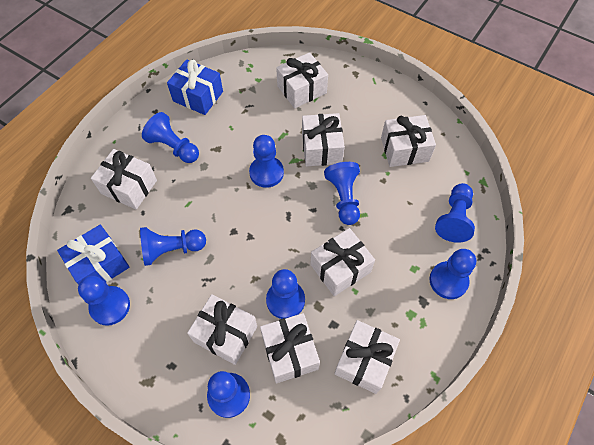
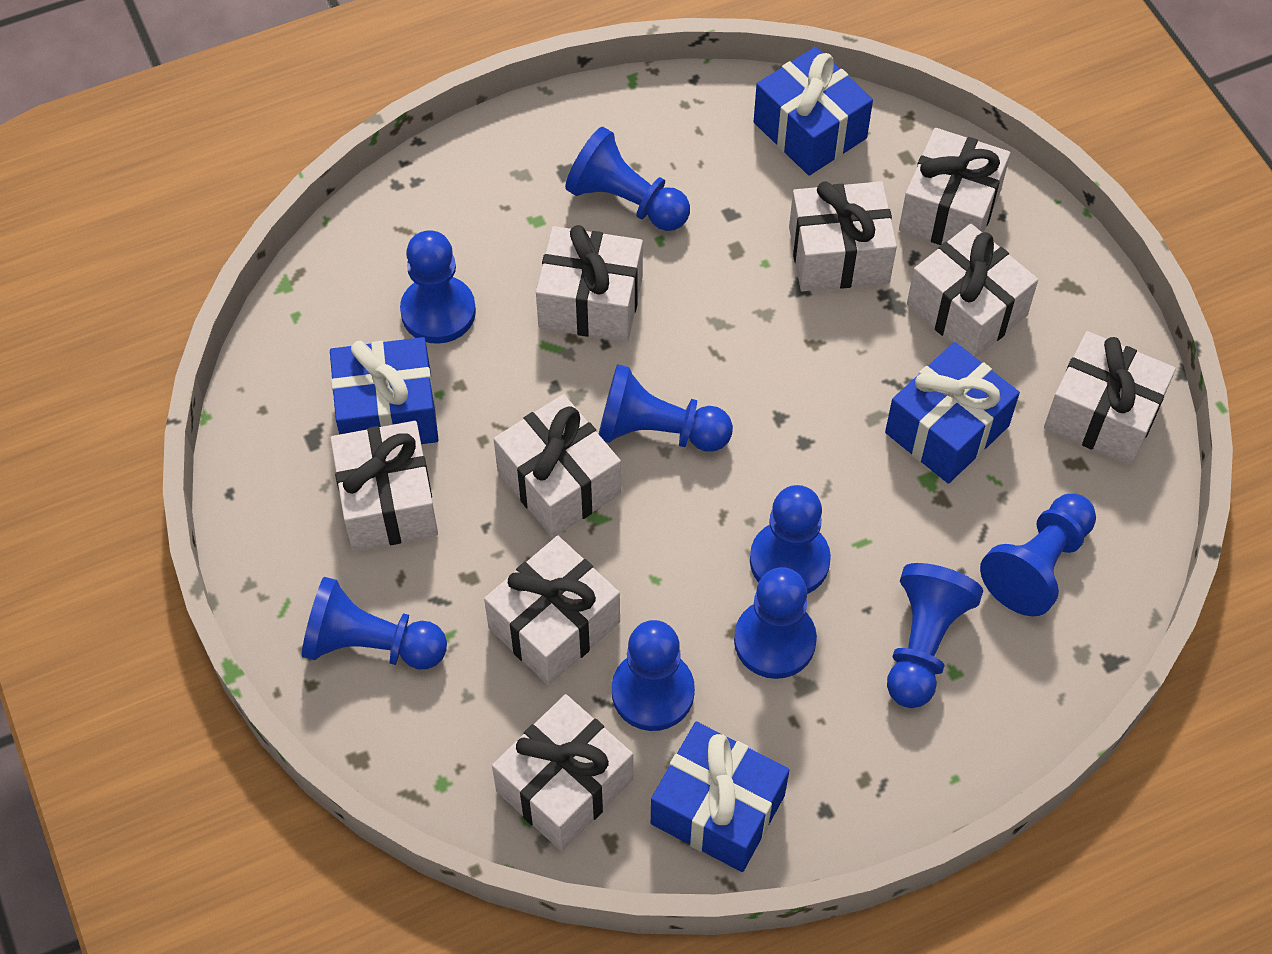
blue gift: [57,225,130,285] [167,59,223,115] = 2 -> [330,337,439,444] [651,721,789,872] [754,47,873,176] [885,342,1020,484] = 4
white gift: [91,149,157,210] [187,294,257,365] [260,313,320,383] [276,52,328,108] [302,113,345,167] [310,228,375,296] [335,320,400,394] [381,115,436,167] = 8 -> [330,421,438,551] [484,536,620,685] [492,694,633,851] [494,394,621,538] [536,225,643,342] [789,181,897,291] [899,128,1011,245] [907,224,1038,358] [1044,331,1176,465] = 9

